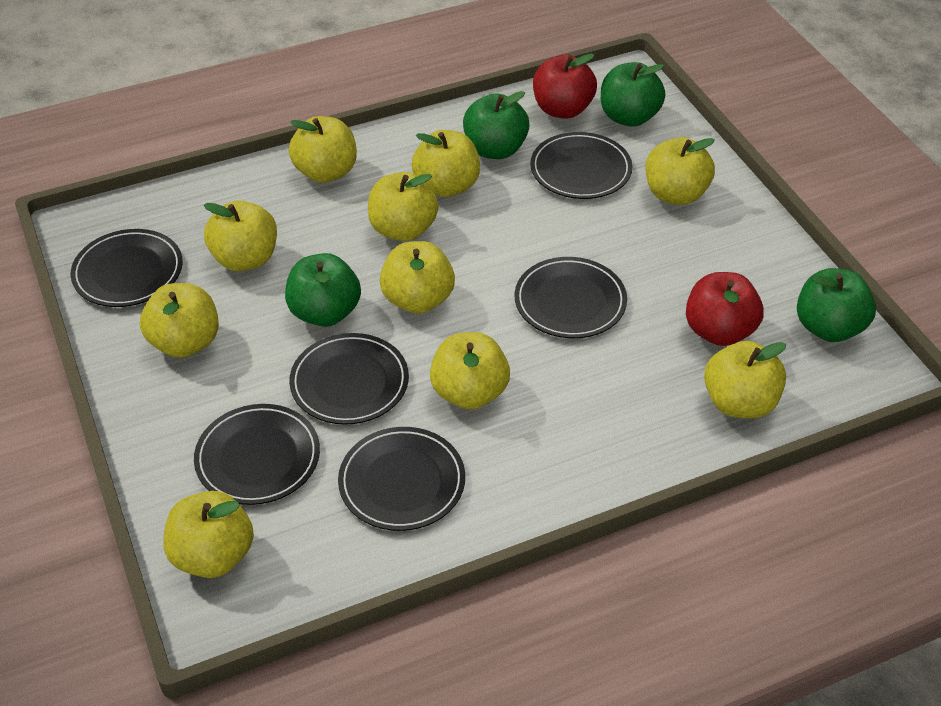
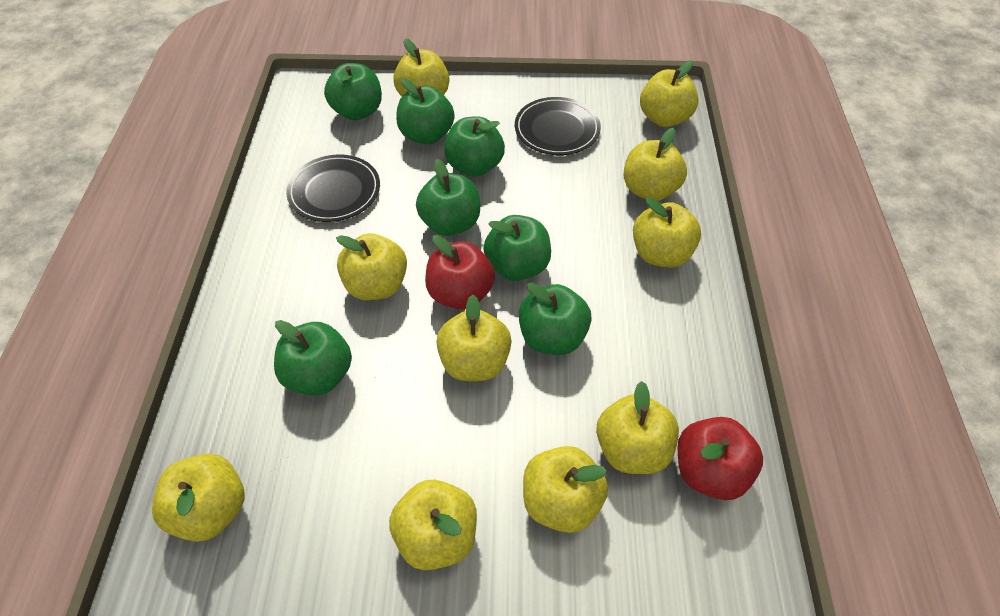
black plate: [71,229,183,307] [194,404,320,505] [289,333,409,425] [338,427,465,531] [515,257,627,338] [530,132,632,199] = 6 -> [286,155,380,222] [515,97,601,155] = 2
green apple: [285,253,361,327] [463,91,530,159] [601,62,665,127] [797,268,876,342] = 4 -> [274,320,352,396] [324,63,382,120] [396,78,455,144] [416,159,480,236] [444,116,505,177] [483,215,551,281] [519,282,592,355] = 7

